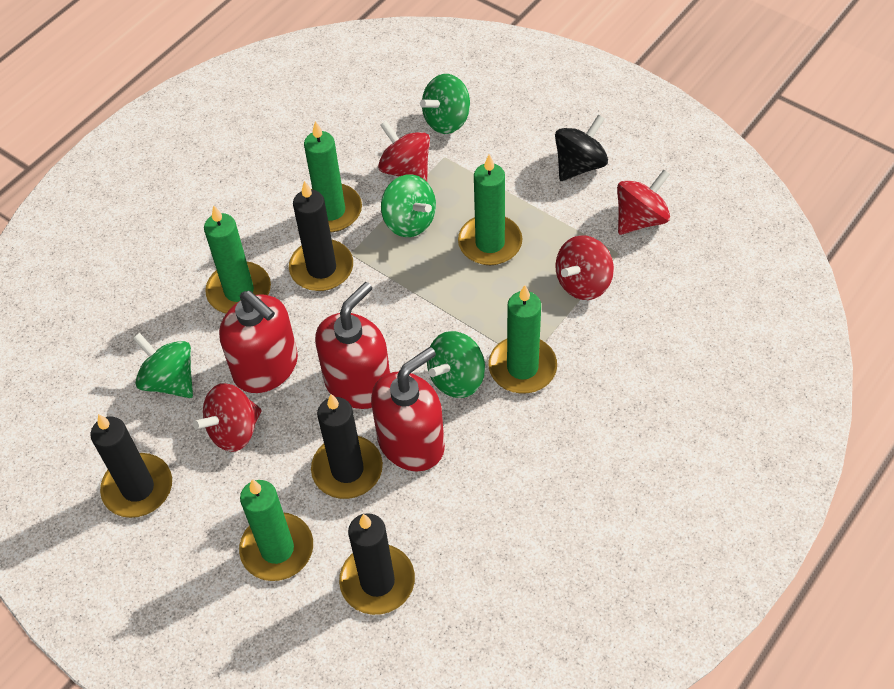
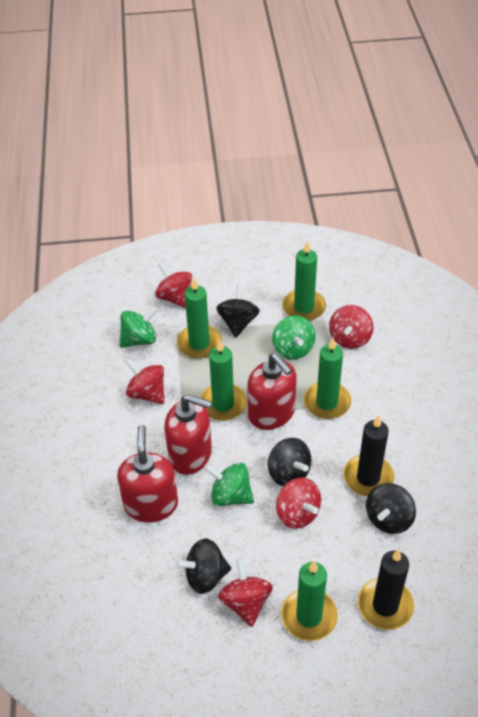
black candle: [90,414,172,518] [289,181,353,291] [311,394,383,499] [339,513,415,615] = 4 -> [343,415,394,497] [358,549,414,630] = 2
black spinning top: [555,115,608,181] = 1 -> [175,539,231,594] [216,284,260,337] [268,438,312,486] [366,483,416,534] = 4
green spinning top: [133,333,193,398] [381,174,436,237] [420,74,470,134] [427,331,485,398] = 4 -> [119,307,158,348] [204,463,254,506] [272,315,316,360] = 3
red spinning top: [193,383,261,452] [378,120,430,182] [555,235,614,300] [617,170,670,235] = 4 -> [125,358,164,404] [155,262,192,308] [218,558,273,627] [276,478,321,528] [329,305,374,349] = 5

